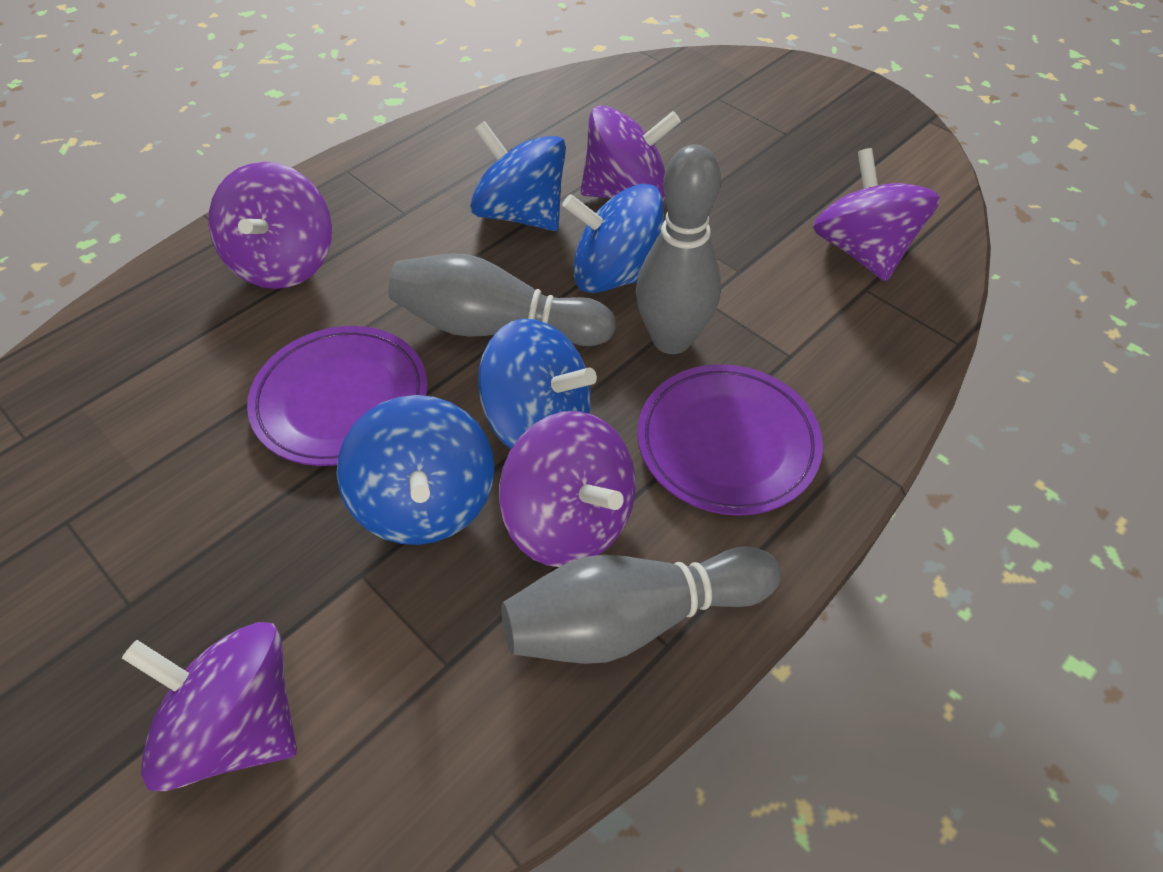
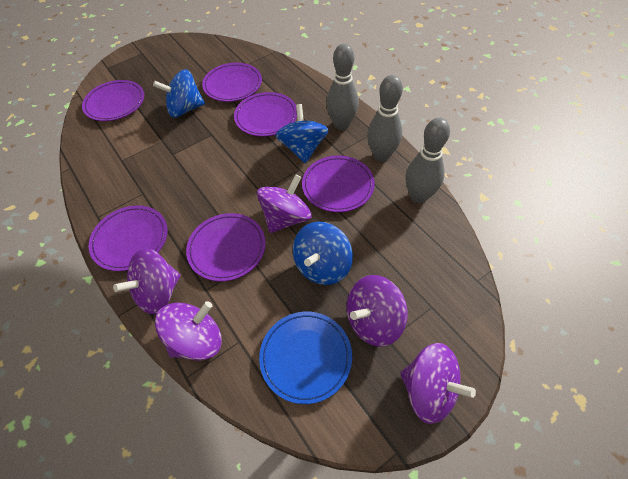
blue plate: none = 0 -> [259,312,352,404] = 1
blue spinning top: [337,395,494,545] [470,121,566,231] [478,319,597,449] [562,184,664,293] = 4 -> [153,69,205,118] [275,104,329,163] [293,222,353,285] = 3
purple plate: [247,326,428,466] [637,364,823,516] = 2 -> [82,80,144,121] [89,205,168,271] [186,213,266,281] [202,63,262,102] [234,92,297,137] [302,156,375,212] = 6

